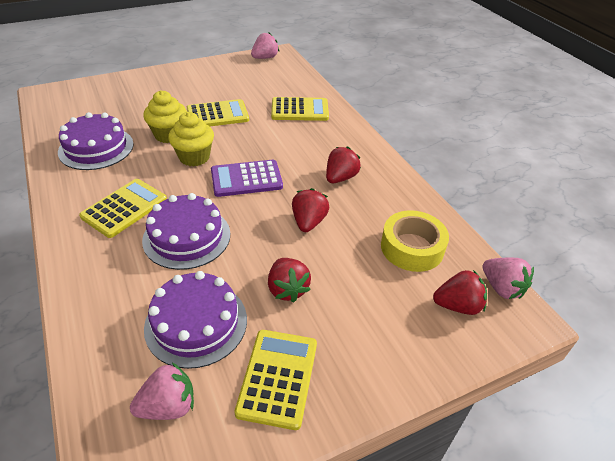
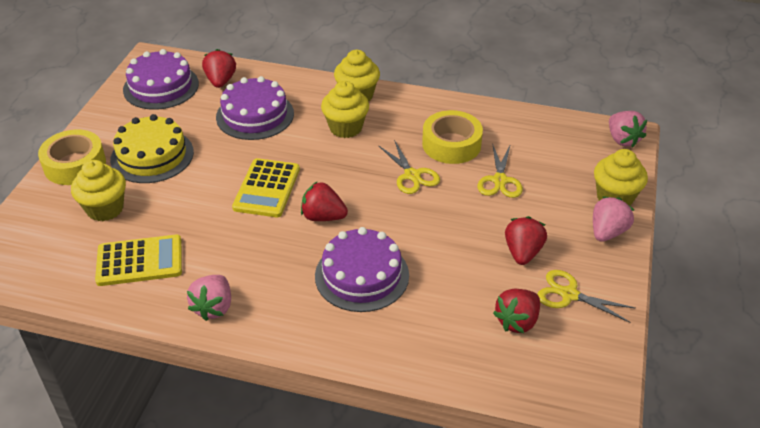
purple calculator: [211,160,283,197] = 1 -> none = 0
yellow cake: none = 0 -> [110,114,194,183] = 1
yellow calculator: [79,179,167,238] [187,99,249,126] [235,330,317,430] [271,97,329,121] = 4 -> [95,235,182,286] [232,158,300,217] = 2
yellow cupcake: [143,90,187,143] [168,112,214,167] = 2 -> [71,160,126,221] [321,81,369,138] [334,50,380,101] [594,149,648,206] = 4
yellow scissors: none = 0 -> [378,140,440,194] [477,143,523,198] [537,270,635,323] = 3
yellow tape: [381,210,449,272] = 1 -> [38,130,106,185] [422,110,483,164] = 2

